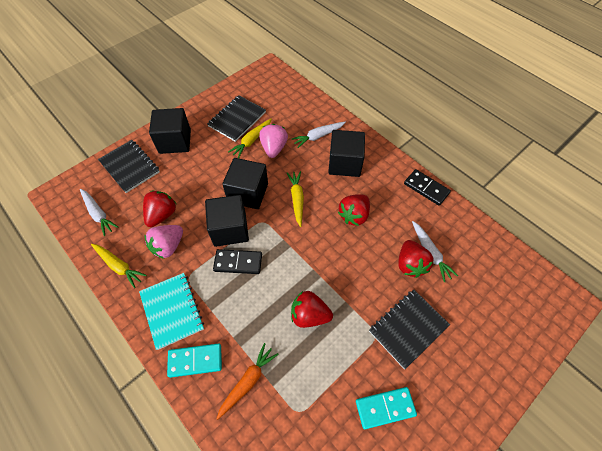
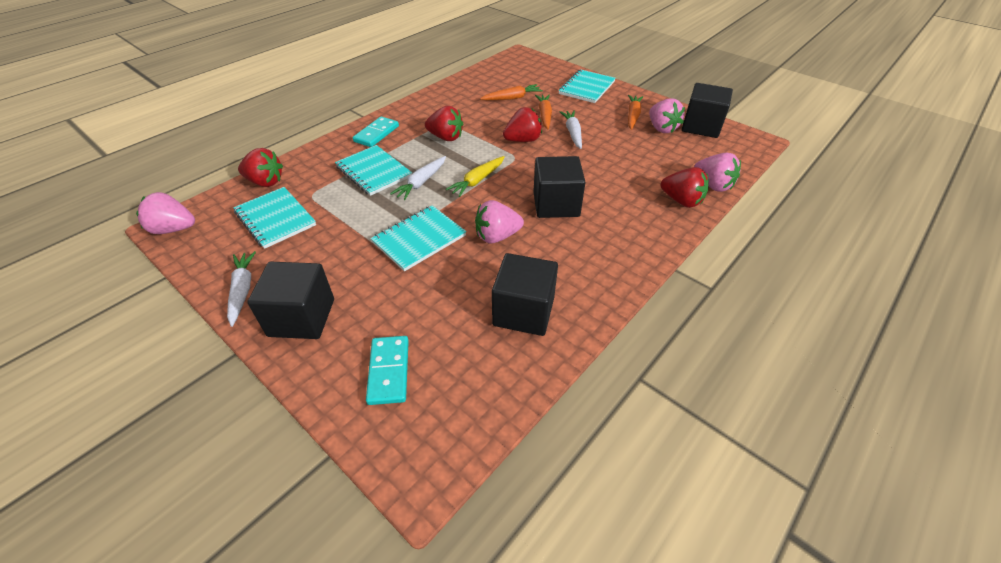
black domino: [213,249,262,274] [404,169,451,206] = 2 -> none = 0
black notebook: [98,140,160,193] [207,95,266,142] [369,290,450,369] = 3 -> none = 0
orange carrot: [216,343,279,420] = 1 -> [480,84,543,100] [535,94,552,129] [628,95,643,130] = 3
pink strawberry: [145,225,183,259] [259,124,288,158] = 2 -> [136,192,195,234] [475,200,524,243] [649,99,685,133] [694,153,741,192] = 4
turquoise notebook: [139,273,204,350] = 1 -> [233,187,316,249] [335,145,412,196] [371,205,466,272] [559,69,616,103] = 4
yellow carrot: [91,244,147,288] [228,119,272,158] [287,171,304,227] = 3 -> [446,156,504,197] = 1

